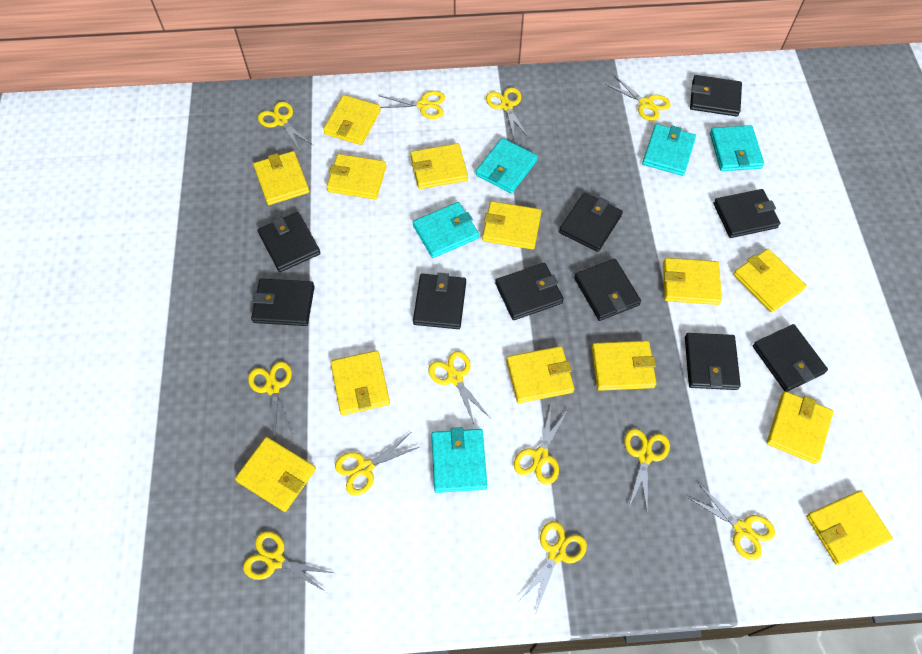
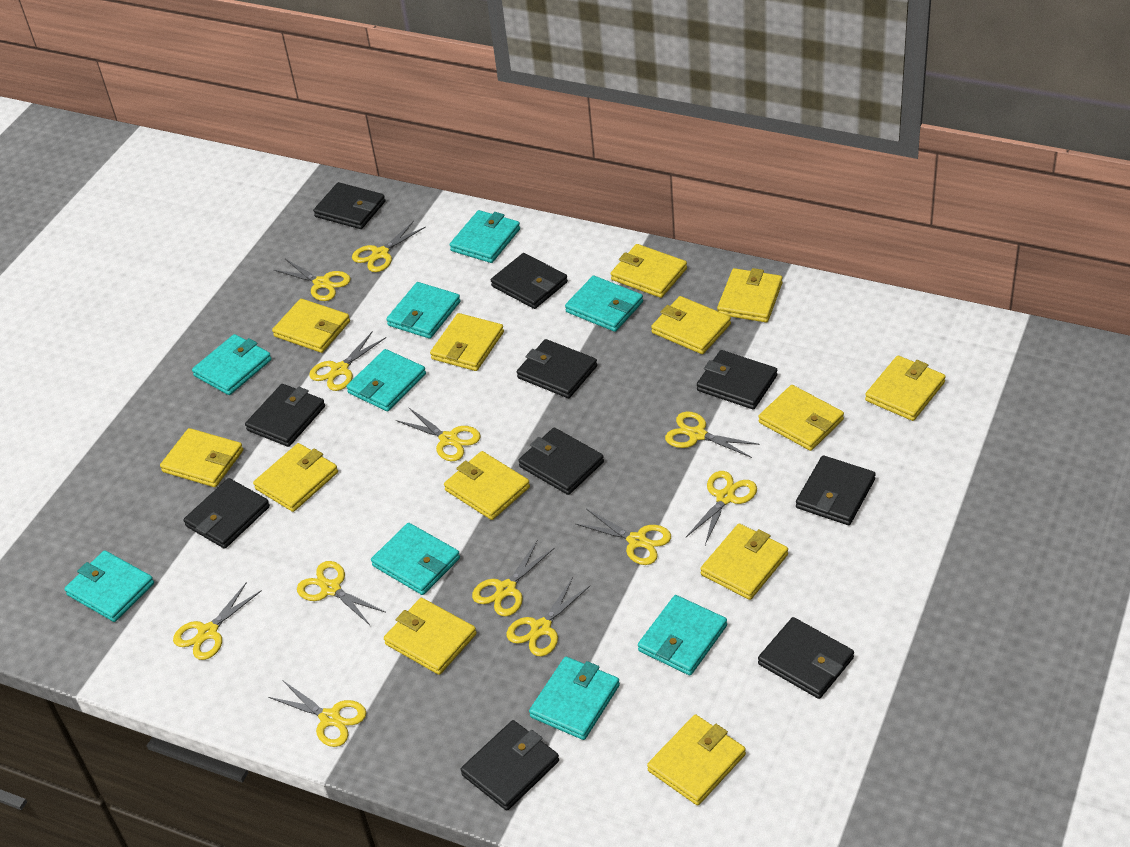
turquoise wallet: [413,202,479,258] [431,427,487,493] [476,138,538,193] [642,124,696,176] [710,125,764,171] = 5 -> [64,550,154,622] [192,334,272,395] [346,349,426,411] [371,523,460,595] [386,282,461,339] [450,210,520,263] [529,657,620,740] [565,276,643,332] [638,595,727,675] = 9

